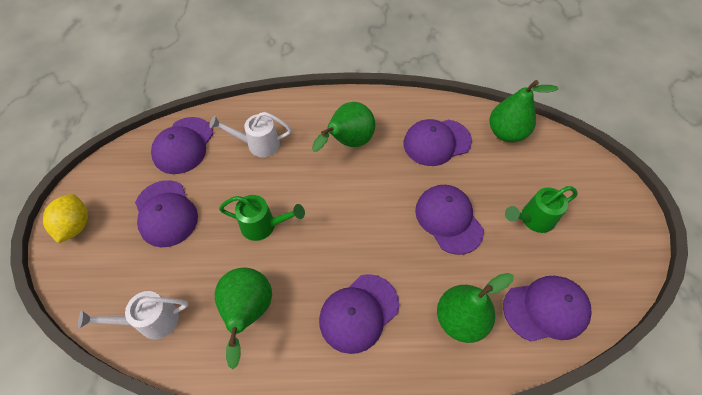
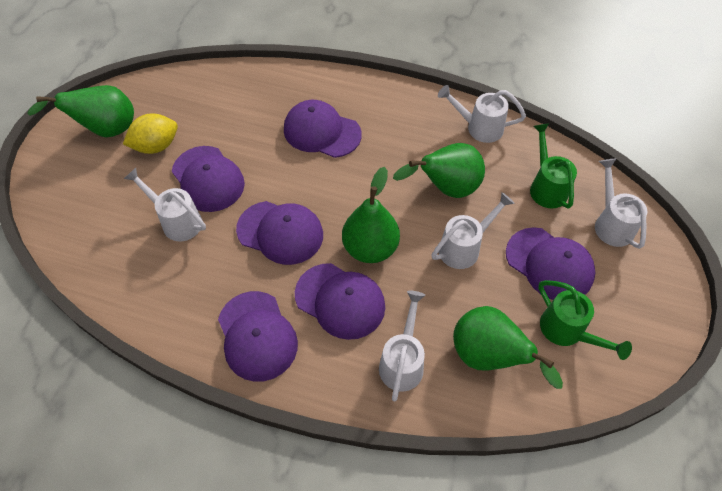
white watering can: [78,291,188,340] [209,112,291,157] = 2 -> [124,168,206,241] [379,291,425,401] [431,192,515,269] [438,85,526,143] [595,159,647,249] = 5

